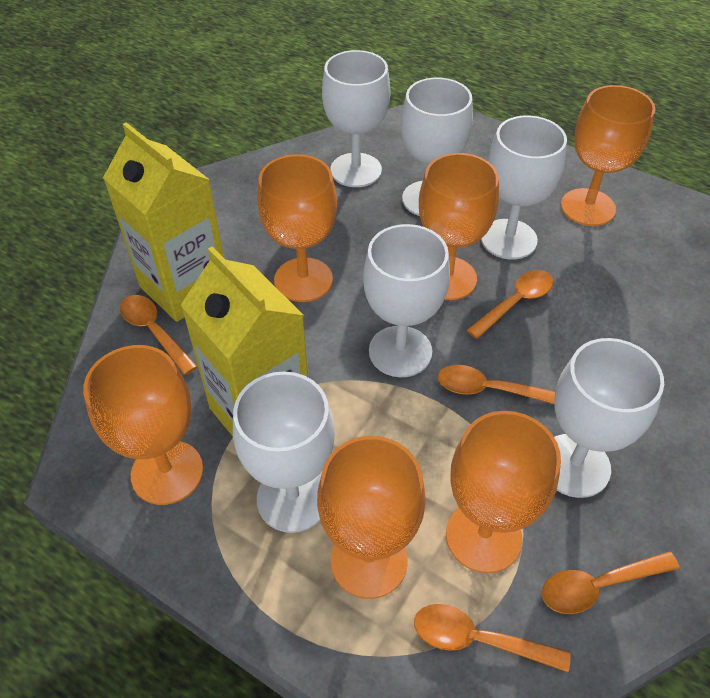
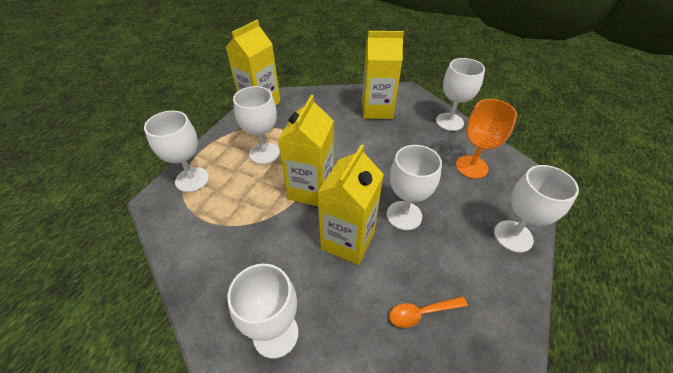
orange goblet: [83,345,203,505] [257,154,337,302] [317,436,426,599] [419,153,499,300] [446,411,561,573] [561,85,655,226] = 6 -> [456,99,517,179] = 1
orange spoon: [120,295,197,375] [414,604,571,672] [438,365,555,404] [466,270,553,339] [542,551,680,614] = 5 -> [389,296,468,328] = 1
yellow carton: [103,122,224,322] [181,246,308,436] = 2 -> [225,20,280,105] [278,95,334,206] [317,145,384,265] [362,31,404,119] = 4

